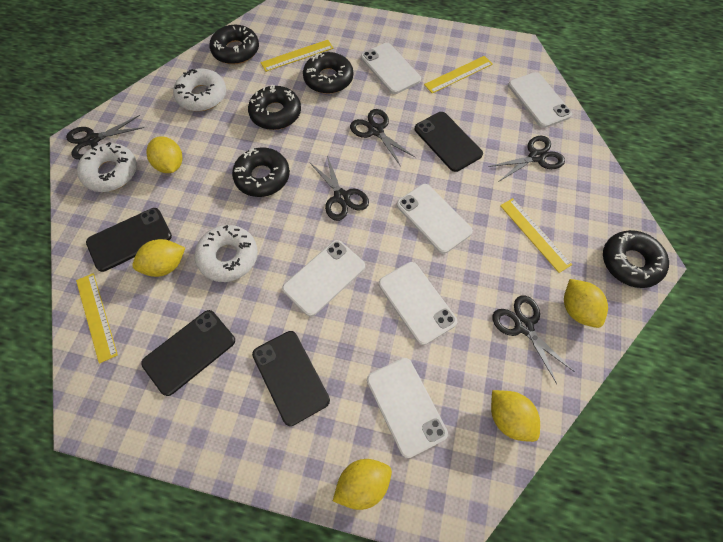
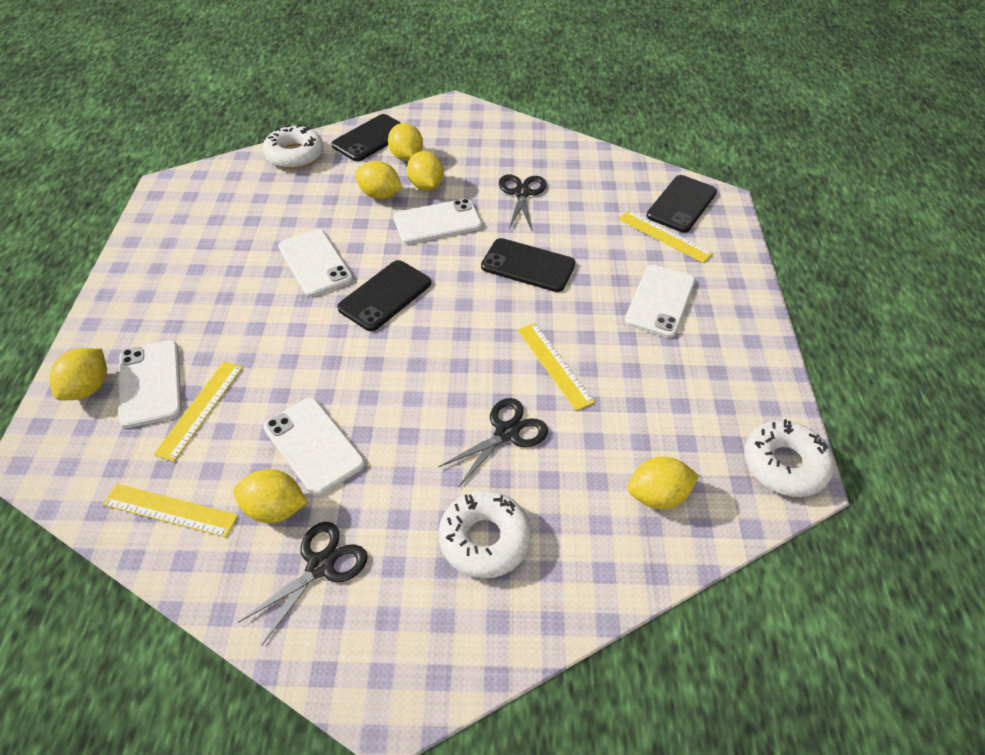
black donut: [210,25,259,64] [232,148,290,197] [248,84,301,130] [303,52,353,94] [603,230,669,288] = 5 -> none = 0
black scissors: [66,115,144,160] [309,156,369,221] [350,109,415,165] [488,136,565,182] [492,295,575,384] = 5 -> [238,522,368,645] [438,398,548,488] [499,175,546,230] = 3
white phone: [282,240,365,316] [361,43,421,94] [367,358,448,458] [379,262,457,345] [397,184,473,254] [508,72,572,128] = 6 -> [119,340,182,428] [263,398,365,496] [278,229,353,297] [393,199,482,244] [625,265,695,338] = 5
yellow lemon: [132,239,185,277] [146,136,182,173] [333,459,392,510] [491,390,540,442] [564,279,608,328] = 5 -> [49,348,107,400] [233,469,308,523] [355,161,402,199] [388,123,423,161] [407,151,444,191] [628,457,699,509] = 6

